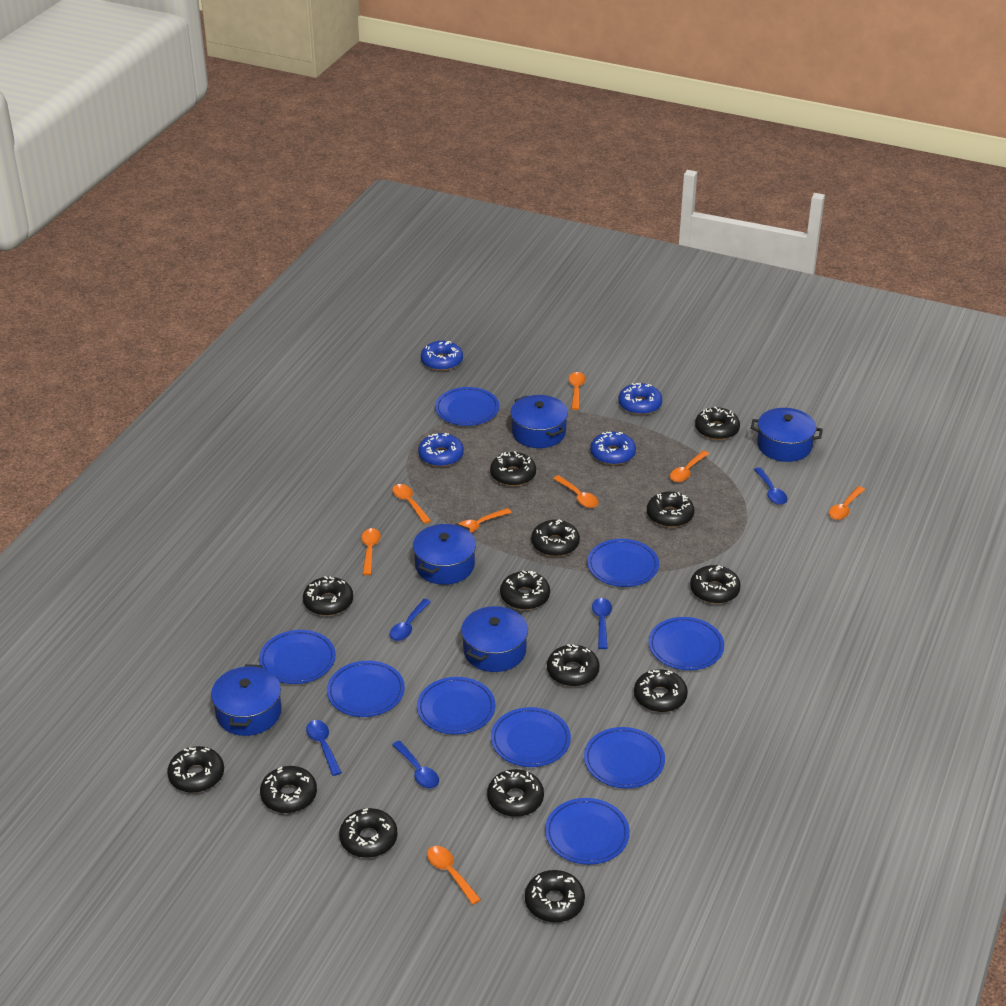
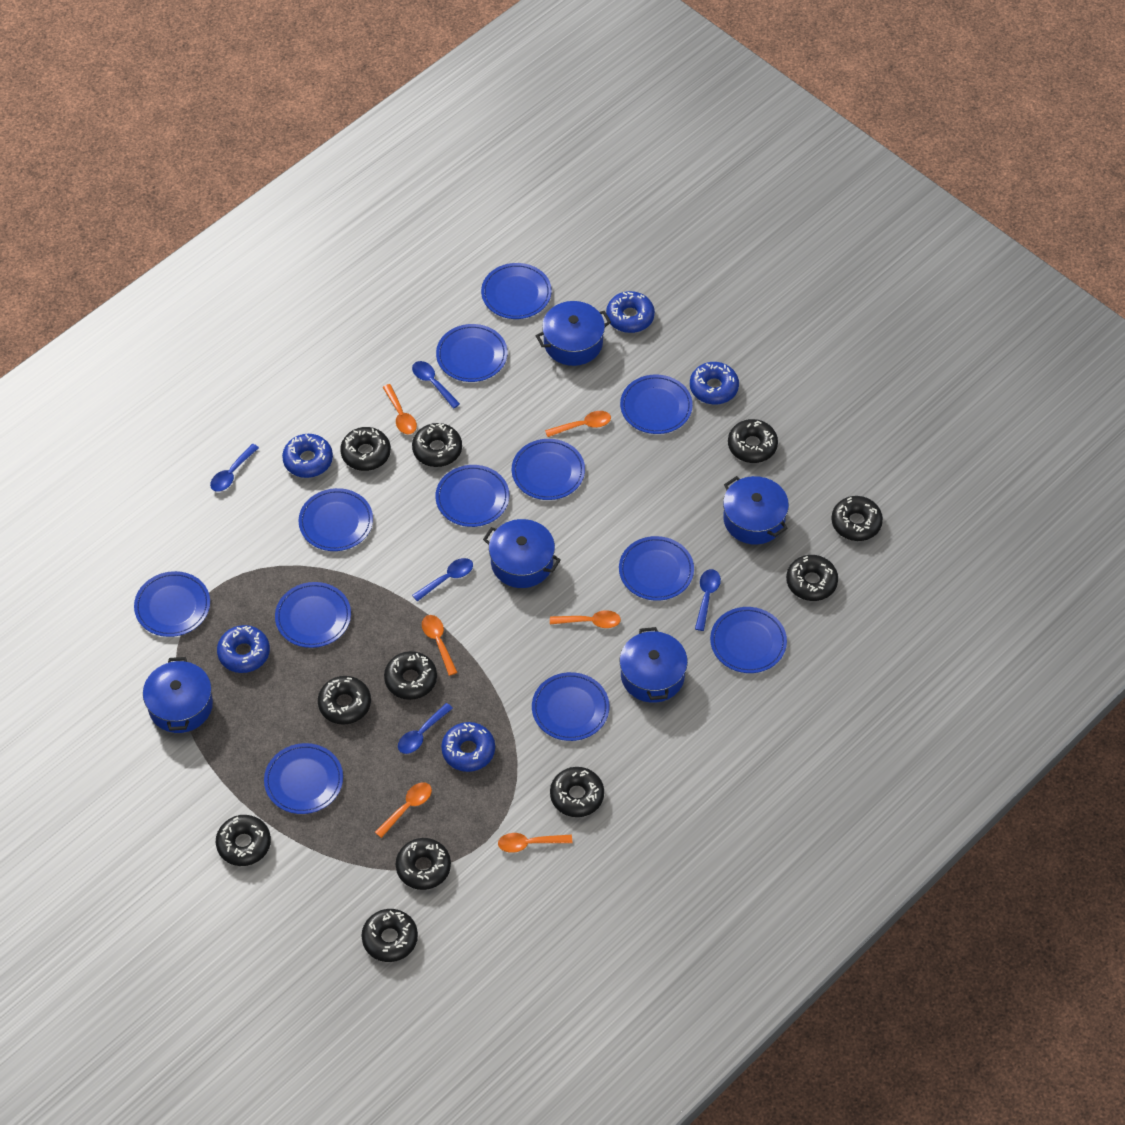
black donut: [167,746,224,793] [260,766,317,813] [303,576,353,616] [339,808,397,858] [487,769,544,817] [490,451,536,486] [500,570,550,610] [525,870,585,922] [531,520,580,557] [547,644,600,686] [634,670,688,712] [647,492,694,527] [690,565,741,604] [695,407,740,440] = 14 -> [216,815,271,866] [318,676,371,725] [340,427,391,471] [361,909,418,962] [384,651,437,700] [396,838,451,890] [412,423,462,467] [550,767,604,817] [728,419,778,463] [786,555,838,601] [831,496,883,541] = 11
blue donut: [418,433,464,467] [421,341,463,371] [590,432,636,465] [618,383,662,415] = 4 -> [217,625,270,673] [282,434,333,478] [441,722,495,772] [606,291,655,333] [690,362,739,404] = 5
blue plate: [259,630,336,684] [327,661,405,717] [417,677,495,735] [435,387,499,426] [491,707,571,767] [545,798,630,865] [584,727,665,788] [587,539,659,587] [648,617,724,670] = 9 -> [134,571,210,637] [264,743,343,814] [275,582,351,648] [299,488,373,551] [435,465,509,527] [436,324,508,382] [481,263,552,319] [512,439,585,500] [532,672,609,741] [619,536,694,601] [620,375,693,434] [710,607,787,673] = 12
orange spoon: [361,528,381,575] [392,484,431,524] [427,846,481,905] [459,508,512,533] [553,475,599,508] [569,372,586,410] [670,451,709,482] [829,486,865,520] = 8 -> [375,782,432,838] [383,384,417,434] [422,615,458,676] [498,833,572,853] [545,411,611,437] [550,610,621,628] = 6

